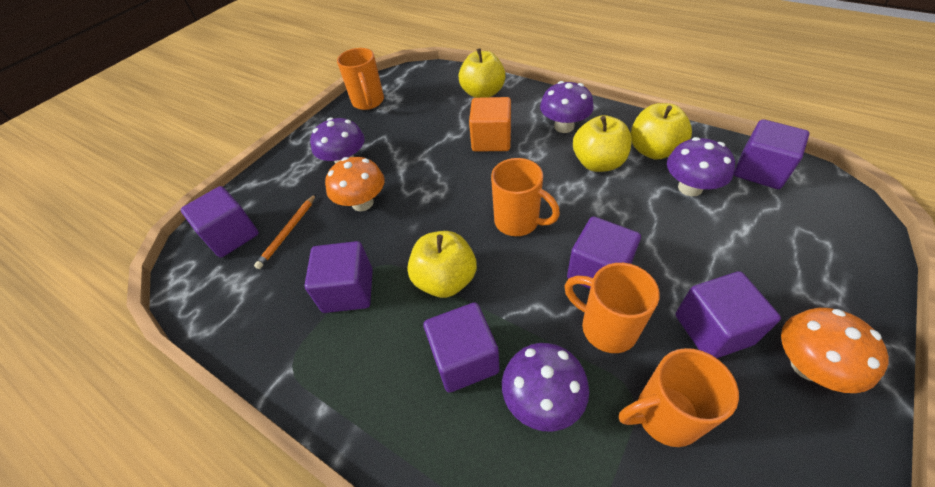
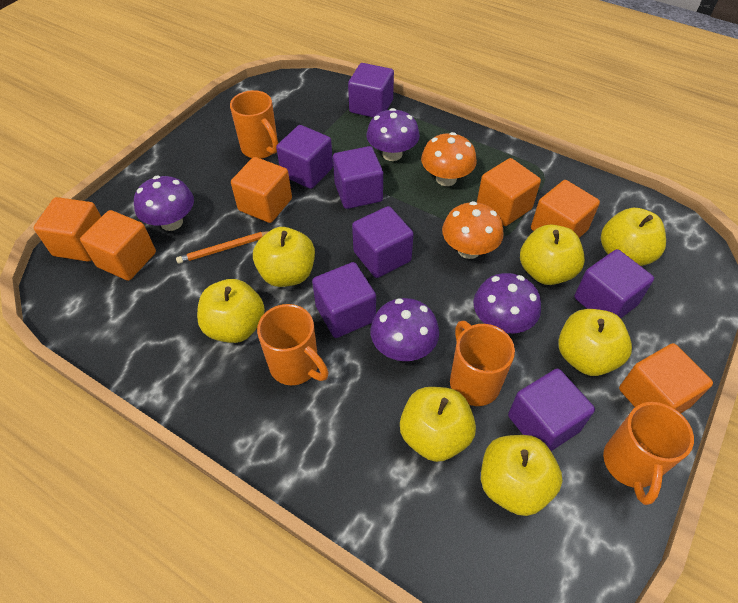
orange cube: [469,97,511,151] = 1 -> [33,197,101,262] [80,210,156,281] [231,157,292,223] [477,158,541,226] [531,180,600,238] [619,343,713,413] = 6
purple cube: [181,186,259,257] [305,241,373,313] [424,303,500,393] [567,216,641,289] [675,272,781,358] [734,119,810,189] = 6 -> [276,125,333,189] [312,262,376,338] [333,146,383,209] [348,63,394,117] [352,206,414,278] [508,369,595,451] [574,249,654,319] = 7
yellow apple: [407,231,477,298] [458,48,506,98] [573,115,632,172] [631,103,692,160] = 4 -> [197,279,265,343] [253,227,315,287] [400,387,476,462] [481,435,562,516] [520,224,585,285] [558,309,632,376] [601,208,666,266] = 7

